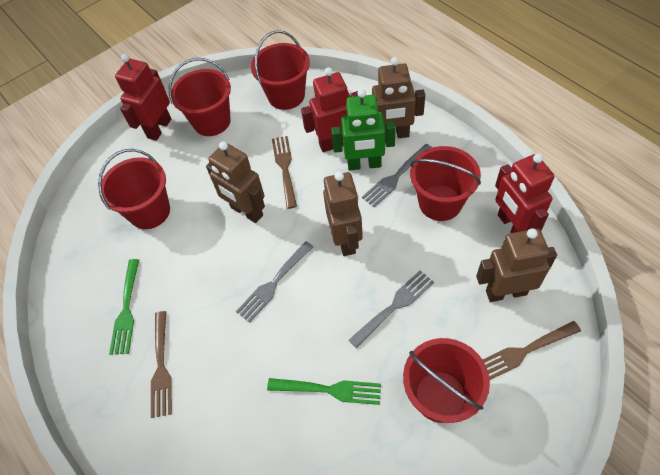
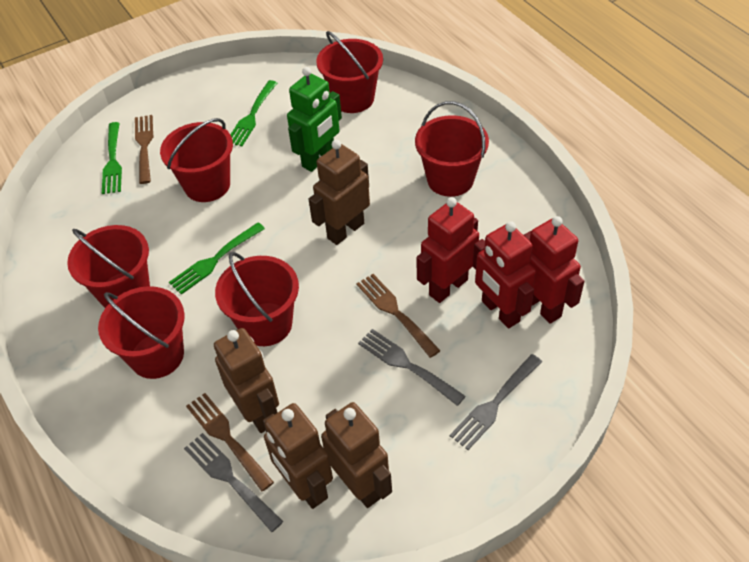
green fork: [109,259,139,355] [267,378,381,405] = 2 -> [102,122,122,194] [169,223,265,295] [230,80,277,146] = 3
red bucket: [98,149,170,229] [168,58,231,136] [251,30,310,110] [403,338,490,423] [410,146,481,221] = 5 -> [67,225,150,308] [98,286,185,379] [160,118,233,202] [215,252,299,346] [316,31,383,113] [415,101,489,197] = 6

